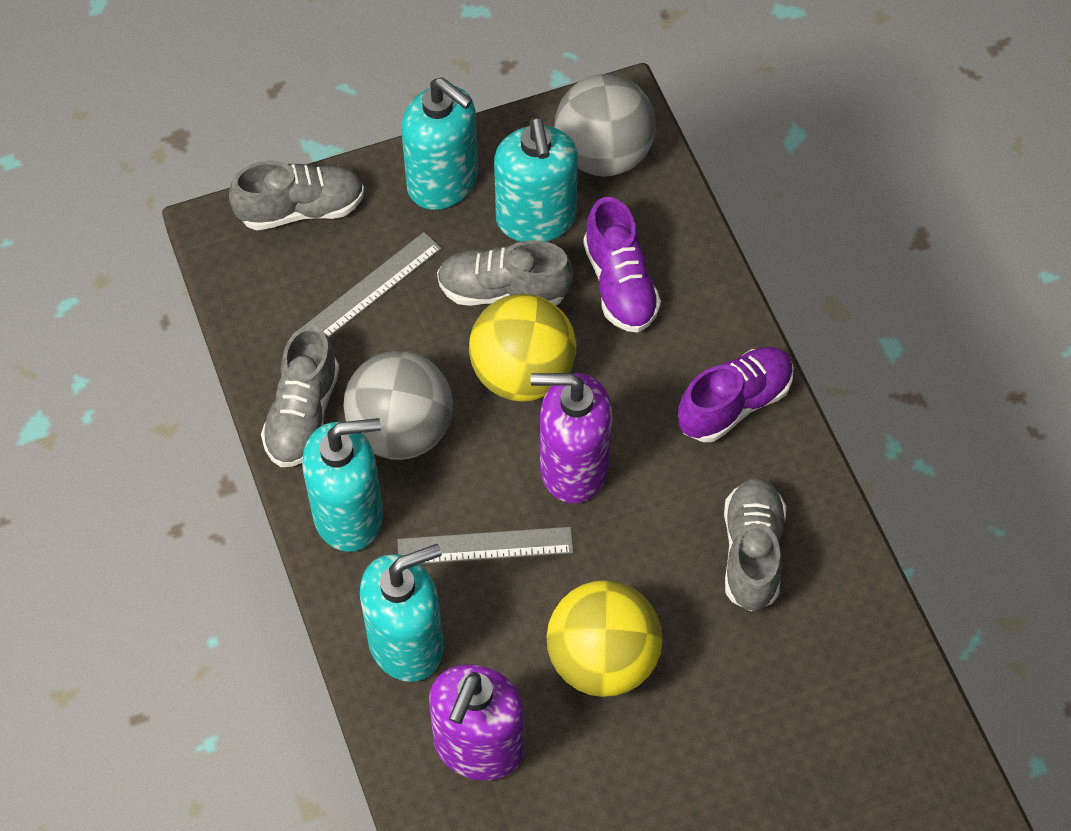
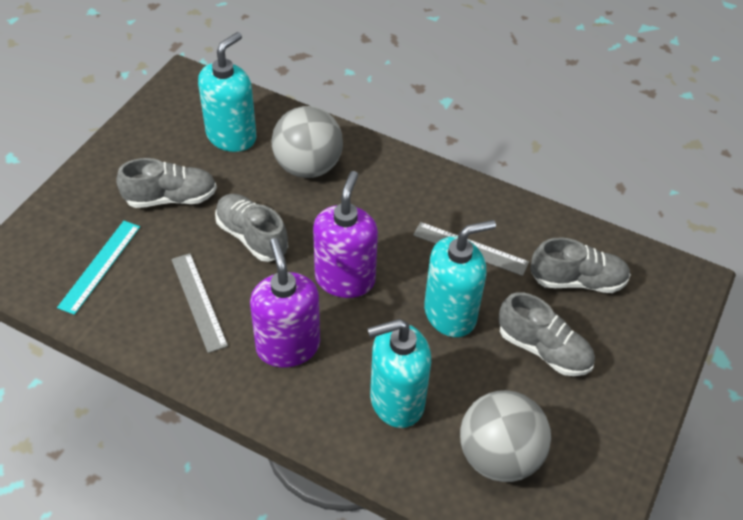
purple shoe: [583,197,661,333] [678,347,794,442] = 2 -> none = 0
turquoise ruler: none = 0 -> [57,221,140,315] = 1
turquoise soap dispenser: [302,418,383,552] [360,544,443,682] [401,77,478,210] [494,117,578,242] = 4 -> [198,32,256,152] [367,319,431,428] [424,220,496,337] = 3
yellow ball: [469,294,576,402] [546,580,663,697] = 2 -> none = 0

